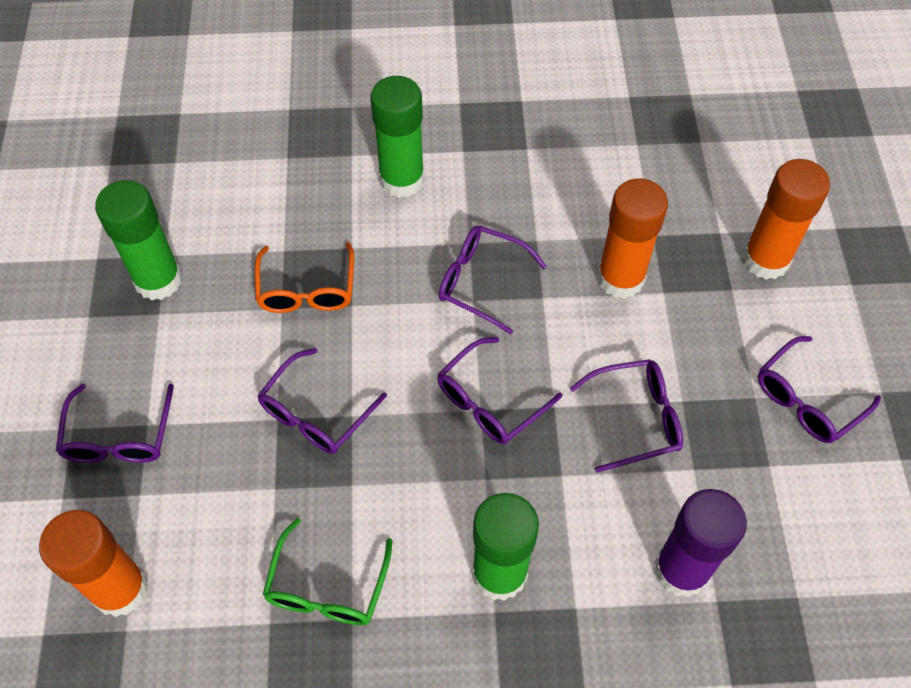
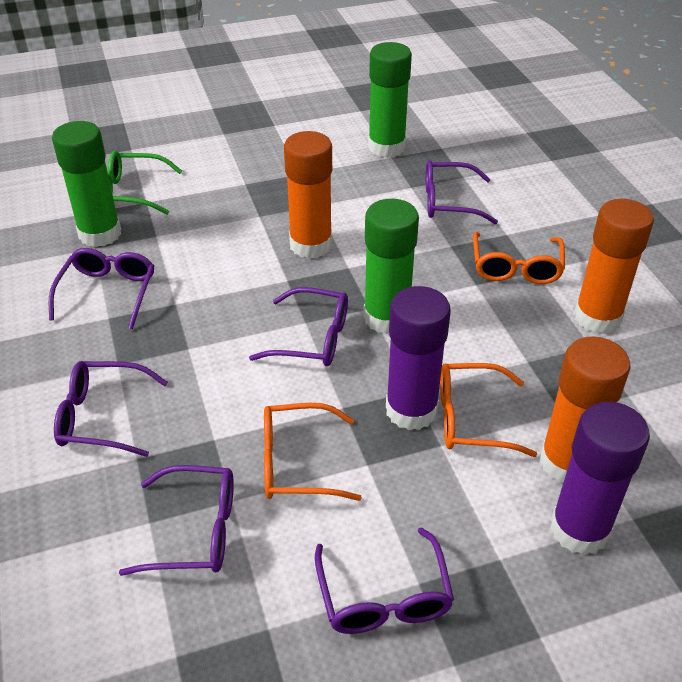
orange glasses: [255,242,354,313] = 1 -> [264,403,362,501] [440,363,537,457] [473,232,565,284] = 3
purple glue stick: [654,489,747,597] = 1 -> [386,286,451,430] [550,402,650,555] = 2

